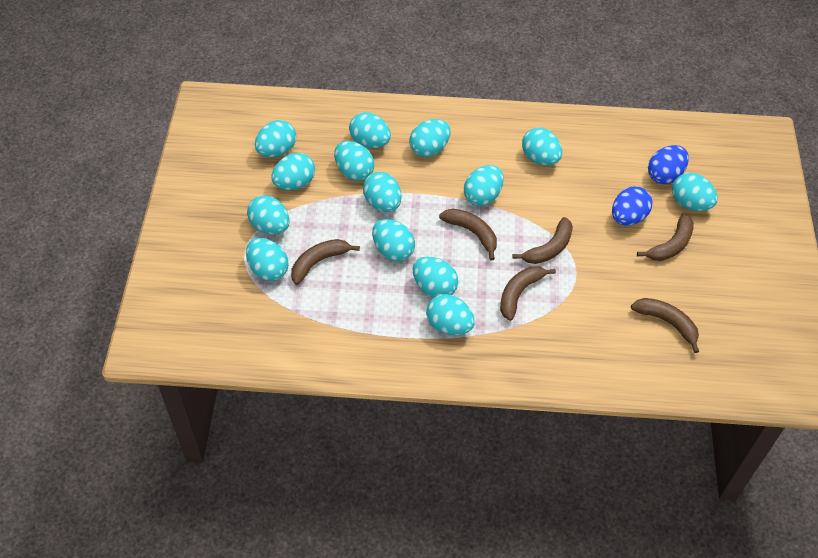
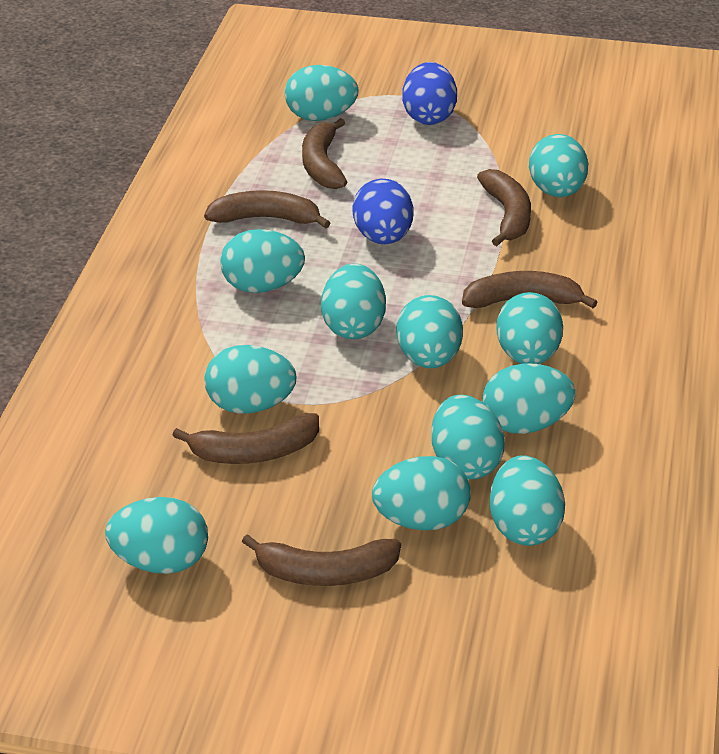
turquoise egg: [246,238,289,281] [247,195,289,234] [255,120,296,157] [271,153,315,190] [334,141,374,181] [349,112,391,148] [363,172,401,212] [372,219,415,261] [409,119,451,157] [412,257,458,298] [426,294,475,335] [464,165,504,206] [522,127,562,165] [672,173,717,211] = 14 -> [105,497,208,574] [204,345,297,414] [220,229,305,293] [285,65,359,121] [321,263,386,339] [372,456,471,530] [397,295,463,369] [431,395,505,479] [482,364,575,434] [489,455,565,546] [497,292,563,364] [529,134,588,197] = 12

